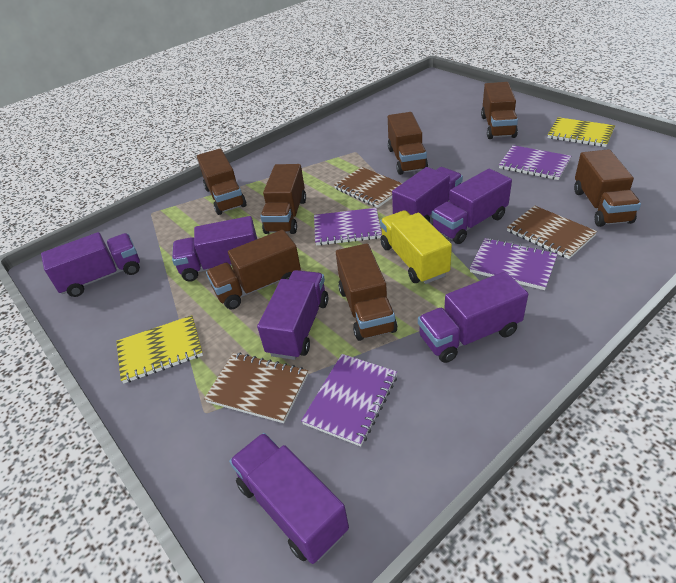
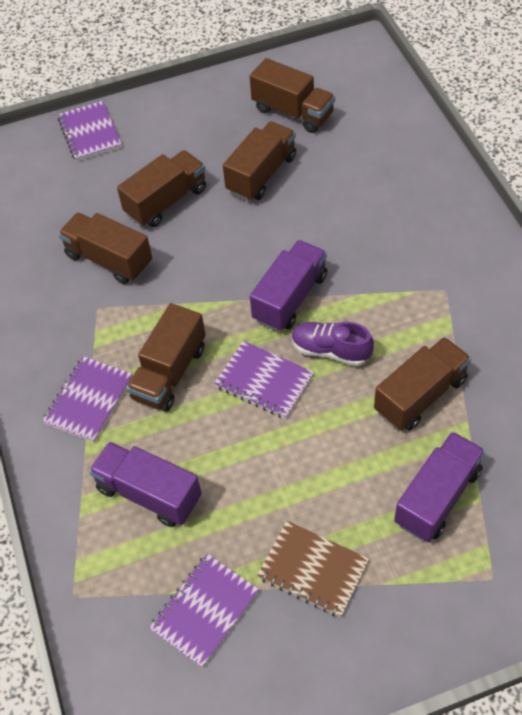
brown notebook: [204,353,308,423] [334,167,402,208] [507,206,597,259] = 3 -> [257,521,369,618] = 1
brown truck: [197,148,247,215] [206,230,301,309] [260,164,306,234] [336,243,397,341] [388,112,428,175] [481,82,518,139] [574,149,641,227] = 7 -> [58,213,152,284] [117,150,206,227] [126,303,206,412] [223,121,296,201] [250,58,335,133] [374,337,471,431] = 6
purple shoe: none = 0 -> [292,322,374,366] = 1
purple truck: [41,232,140,297] [172,216,257,282] [229,433,349,564] [257,270,328,360] [392,167,463,222] [418,271,528,363] [432,169,512,244] = 7 -> [89,442,202,527] [250,240,327,332] [394,432,485,542] = 3
yellow notebook: [116,315,203,383] [548,117,615,147] = 2 -> none = 0
yellow truck: [380,210,452,284] = 1 -> none = 0

